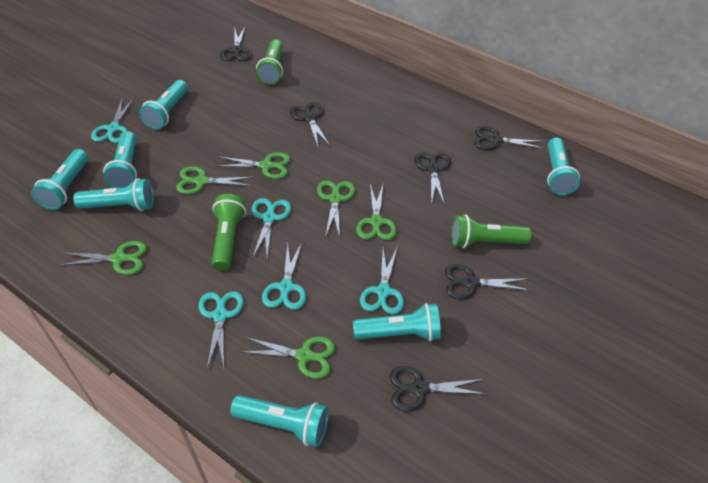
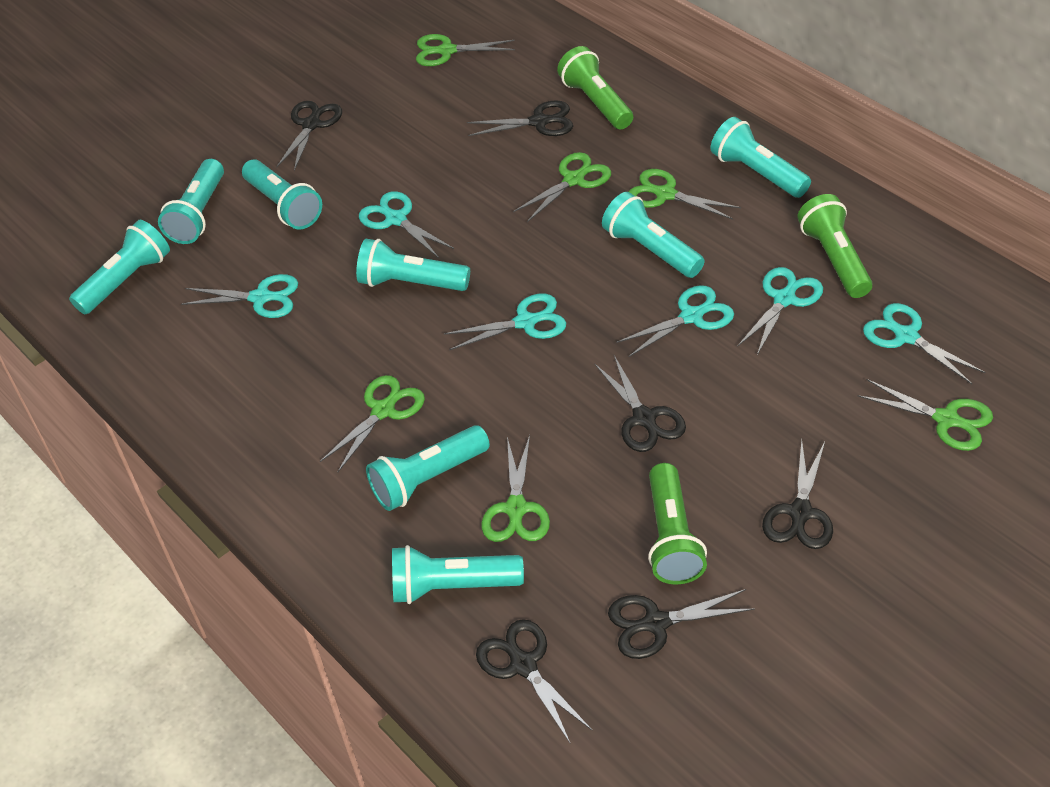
turquoise flashlight: [31,149,88,210] [73,178,154,211] [103,131,137,188] [139,80,188,129] [230,395,329,447] [353,303,441,342] [547,138,580,195] = 7 -> [69,220,170,314] [158,159,224,244] [242,159,322,229] [356,239,470,291] [366,425,490,511] [392,545,524,604] [602,192,704,278] [711,117,811,198] = 8
turquoise scissors: [91,98,134,143] [198,291,244,368] [252,198,291,258] [262,242,306,310] [360,248,404,315] = 5 -> [181,274,298,318] [359,191,454,258] [444,294,566,350] [616,285,734,357] [737,267,823,355] [863,303,986,384] = 6

